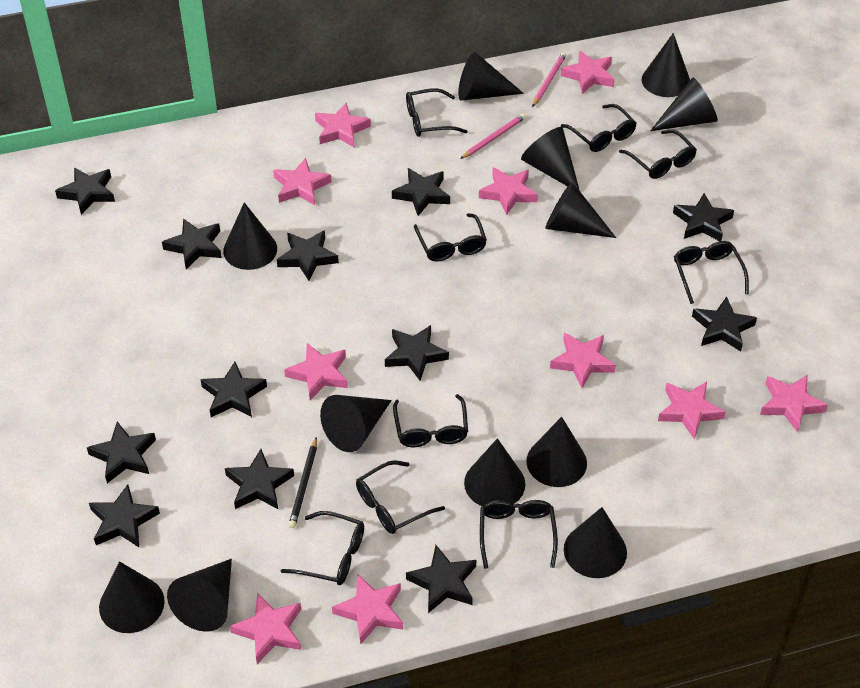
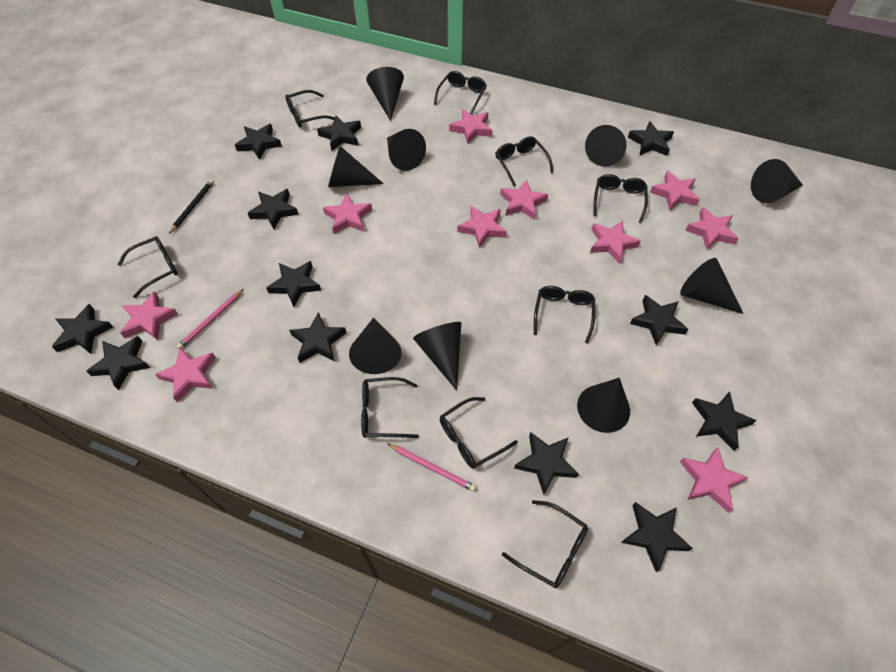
black cone: [99,561,165,633] [167,559,232,632] [223,202,277,270] [320,395,392,452] [458,52,524,101] [464,438,525,506] [521,127,580,191] [526,417,587,487] [545,182,616,238] [564,507,627,578] [642,33,690,97] [650,78,718,131] = 12 -> [328,146,384,187] [349,318,402,374] [366,67,404,121] [387,129,426,171] [413,322,461,391] [577,378,630,433] [585,125,627,167] [680,258,744,314] [751,159,803,203] = 9

